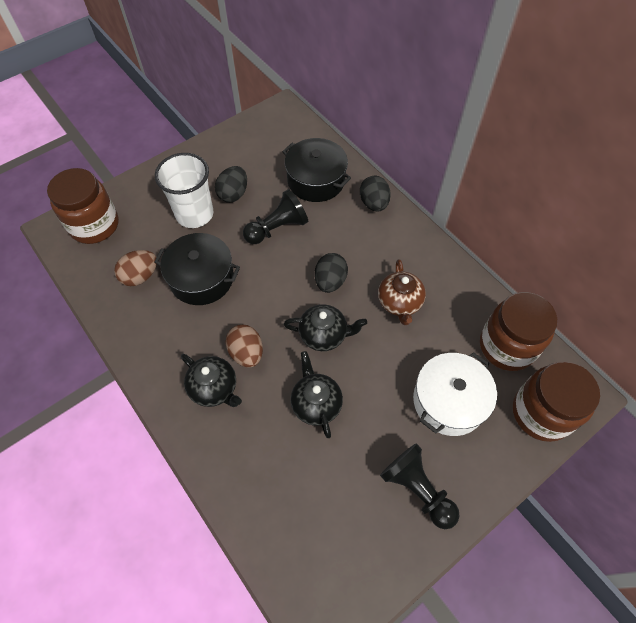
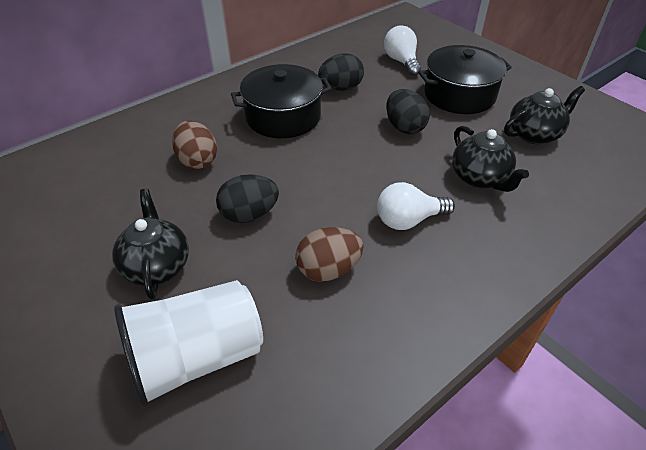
black pawn: [243,189,308,244] [380,443,460,529] = 2 -> none = 0
brown jar: [47,168,119,244] [480,292,557,371] [513,361,600,442] = 3 -> none = 0
brown teapot: [378,259,426,325] = 1 -> none = 0
white light bulb: none = 0 -> [377,182,455,230] [384,25,421,76] = 2
white pot: [413,352,497,436] = 1 -> none = 0

